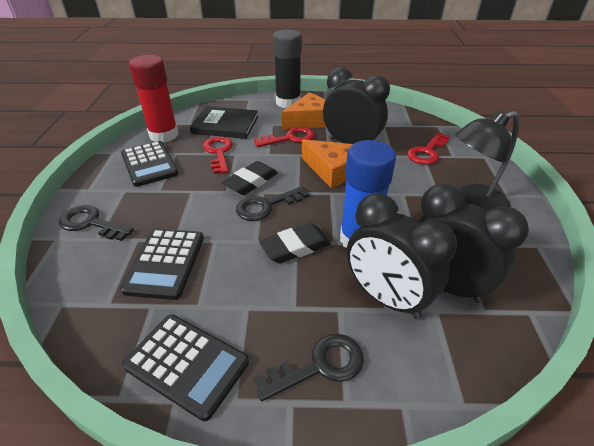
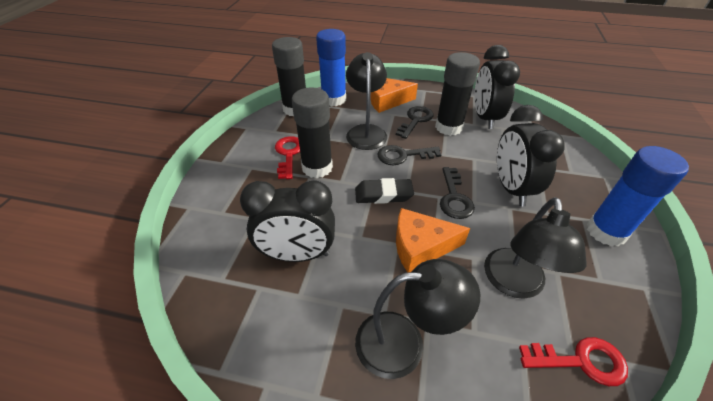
black book: [190,106,258,139] = 1 -> none = 0
black calculator: [120,228,204,300] [121,141,178,187] [122,314,249,421] = 3 -> none = 0
black eraser: [222,161,278,195] [259,223,331,264] = 2 -> [355,178,414,204] = 1
black glue stick: [273,29,302,108] = 1 -> [272,37,306,116] [291,87,333,178] [435,52,480,136] = 3
black lamp: [455,111,519,211] = 1 -> [346,52,387,150] [355,259,480,379] [484,197,587,299] = 3
blue glue stick: [340,140,396,248] = 1 -> [316,29,346,106] [587,146,689,246] = 2
red glue stick: [129,55,178,142] = 1 -> none = 0
red key: [203,137,233,174] [254,127,315,147] [407,132,450,165] = 3 -> [275,136,300,179] [519,337,628,386] = 2

